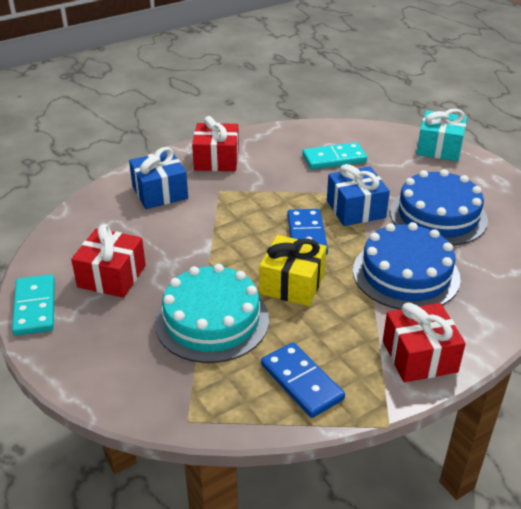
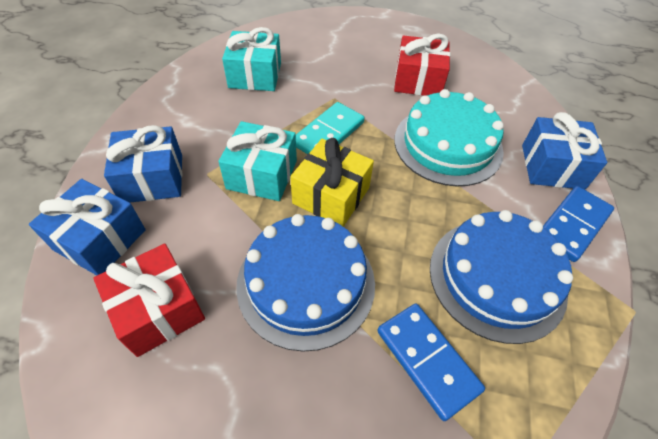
blue gift: [129,147,188,209] [327,164,390,226] = 2 -> [29,179,146,275] [104,125,182,203] [522,112,607,190] = 3
red gift: [71,224,146,298] [192,116,239,171] [383,303,466,382] = 3 -> [93,244,205,357] [394,34,450,96] = 2
turquoise domino: [12,274,55,336] [302,142,367,170] = 2 -> [296,102,365,154] = 1
turquoise gift: [417,109,467,161] = 1 -> [218,121,297,201] [222,27,281,91] = 2

